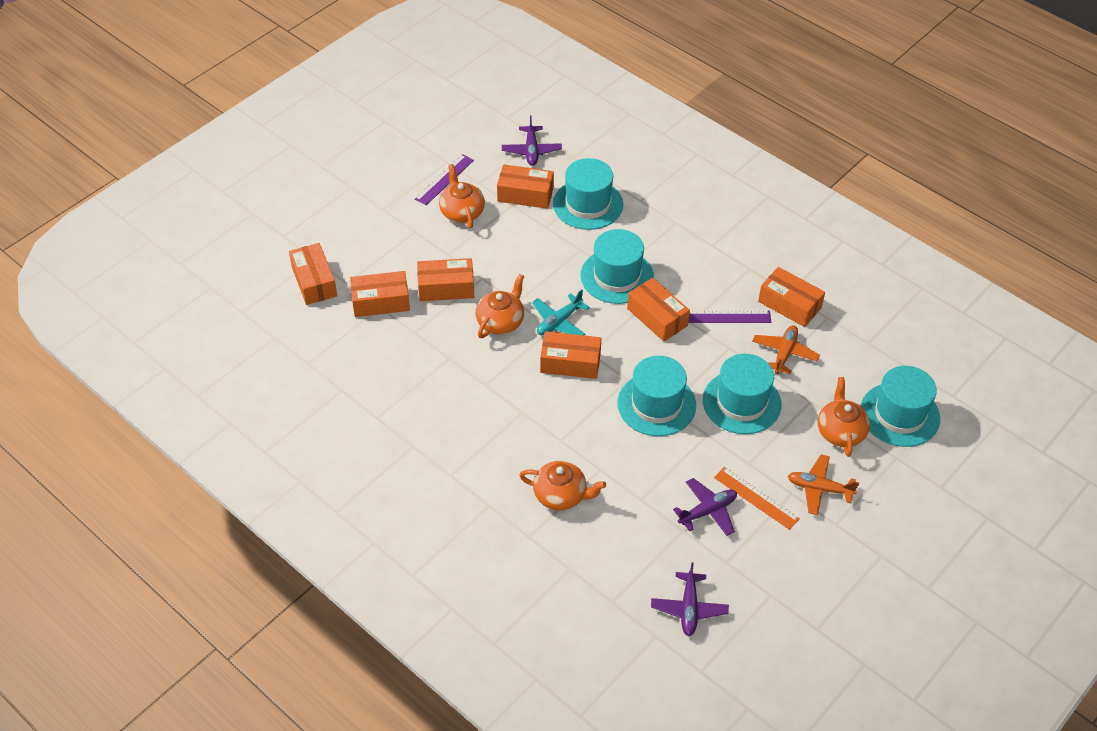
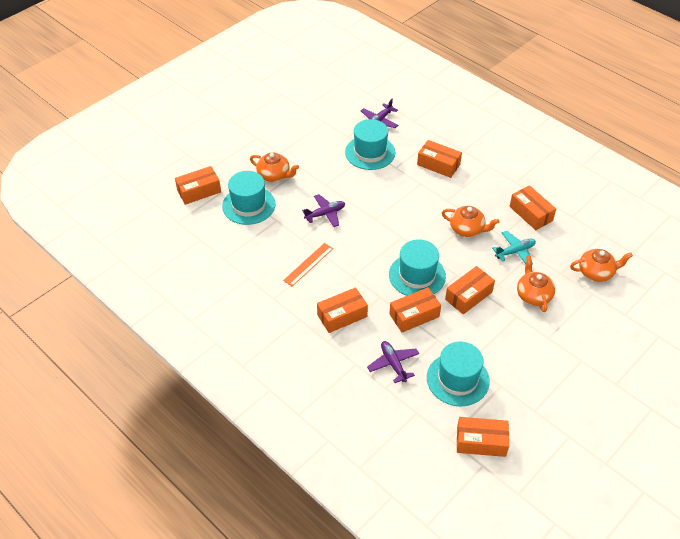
orange plane: [752,325,820,374] [788,454,859,515] = 2 -> none = 0
purple ruler: [415,154,474,205] [688,310,771,323] = 2 -> none = 0
turquoise hat: [553,158,623,230] [580,229,654,304] [618,356,696,436] [703,354,782,434] [861,366,940,447] = 5 -> [222,171,276,225] [345,119,395,170] [389,239,446,296] [427,342,490,406] = 4

